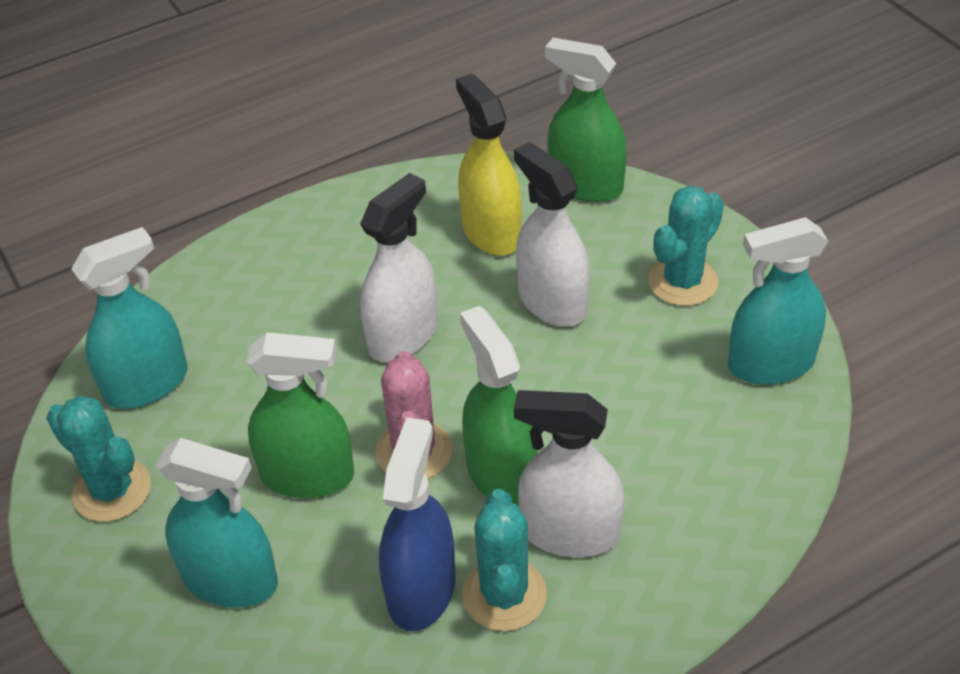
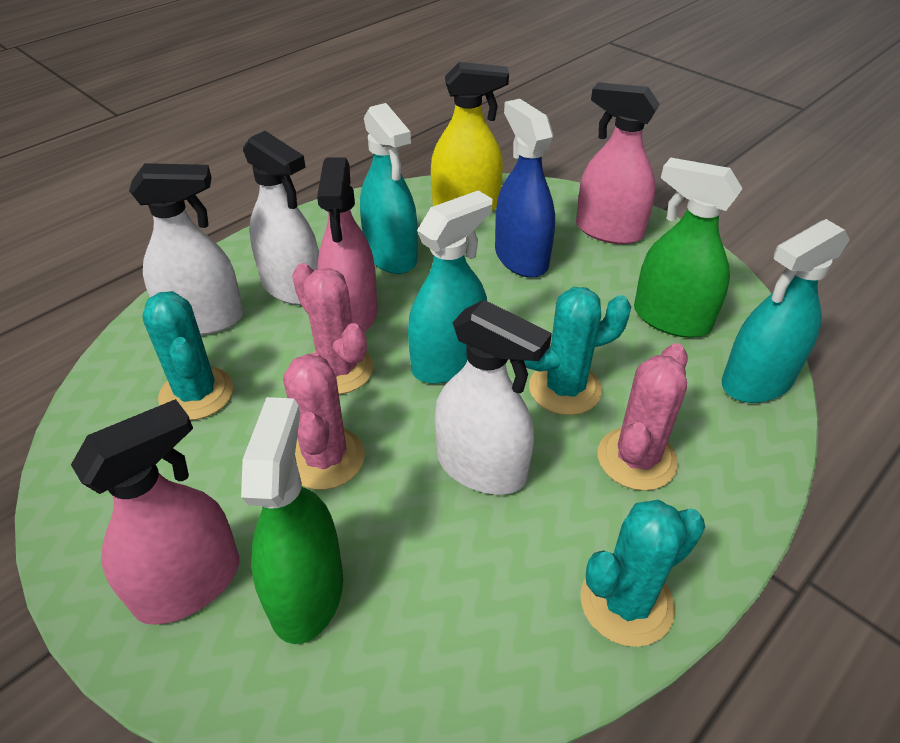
green spray bottle: [247,332,354,498] [460,306,537,506] [545,38,627,202] = 3 -> [241,397,343,644] [634,157,743,338] = 2
pink cactus: [375,351,453,479] = 1 -> [283,353,365,490] [292,263,373,394] [598,343,688,491] = 3
pink spray bottle: none = 0 -> [71,399,239,625] [317,157,377,332] [576,82,660,244] = 3

